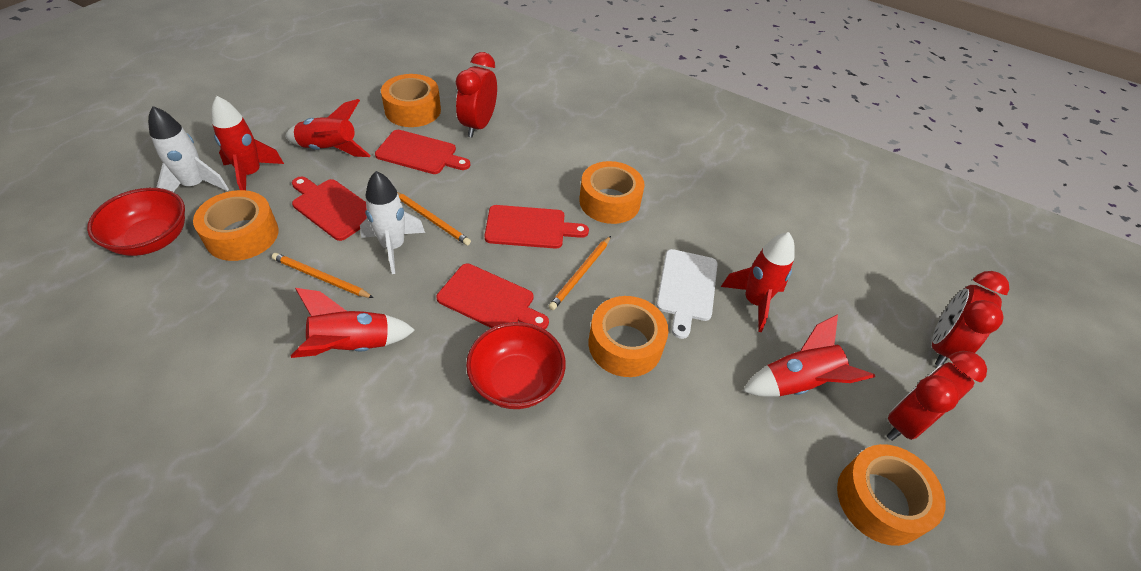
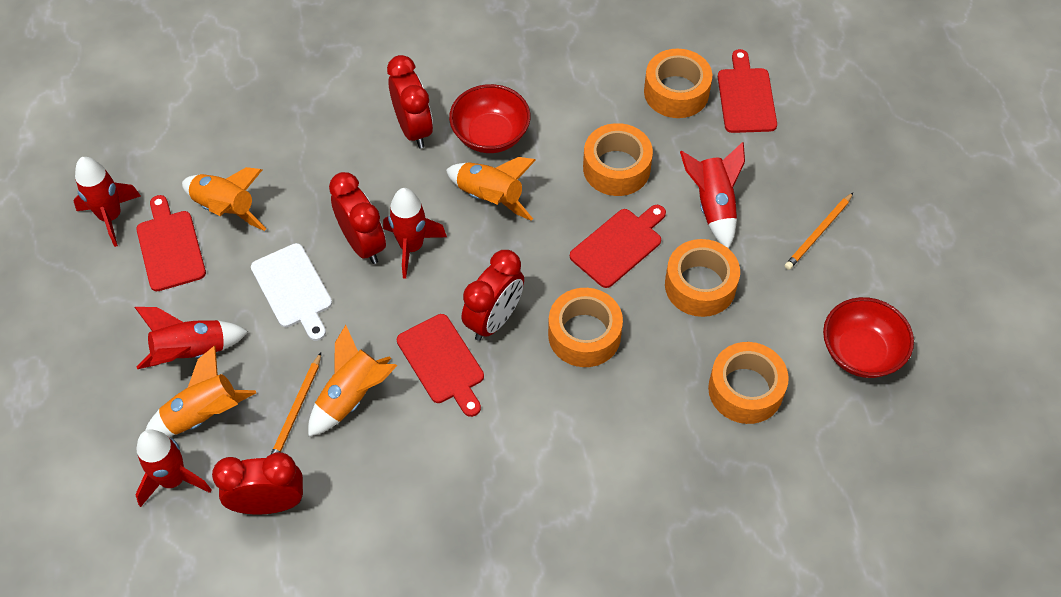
orange pencil: [272,253,374,298] [397,192,471,245] [549,236,611,310] = 3 -> [270,353,321,455] [785,193,853,270] = 2
orange rocket: none = 0 -> [145,346,256,436] [182,167,266,231] [308,325,397,437] [446,157,536,221] = 4
red clock: [456,52,497,138] [887,351,987,441] [932,271,1009,366] = 3 -> [212,452,303,514] [329,172,386,264] [387,55,433,148] [462,250,524,341] = 4
white rocket: [148,106,229,192] [360,171,425,274] = 2 -> none = 0

